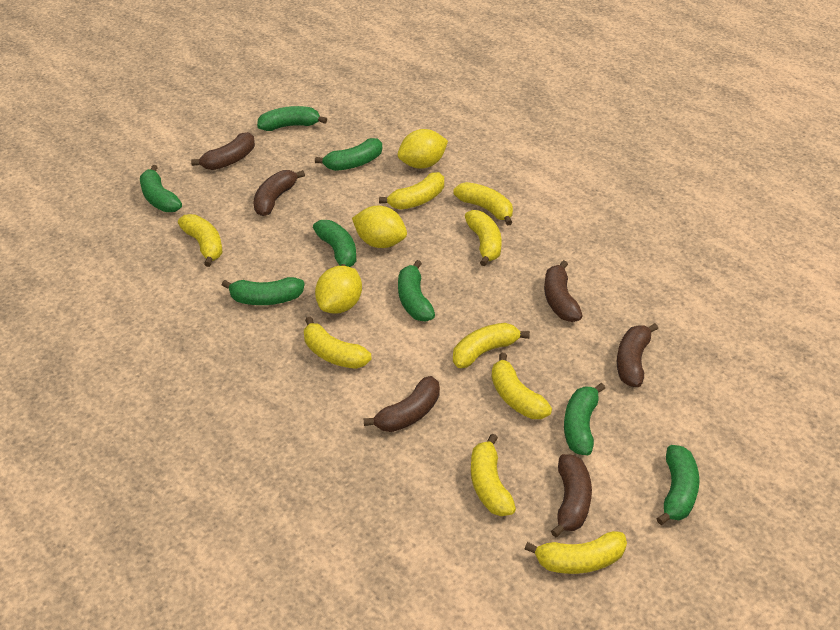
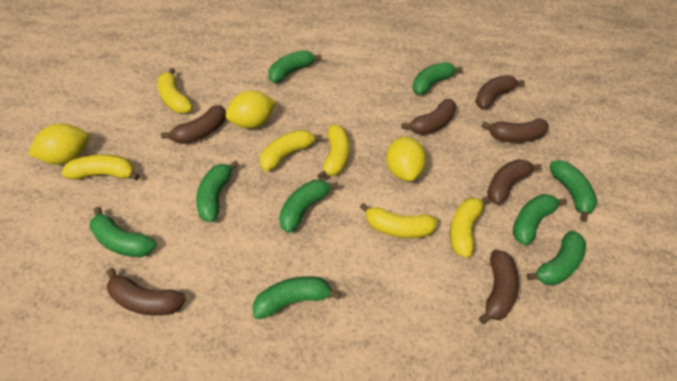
brown banana: [191,132,255,170] [253,170,305,216] [364,376,440,432] [544,260,583,322] [551,454,592,538] [617,323,658,387] = 6 -> [106,268,186,316] [161,105,226,144] [401,99,457,135] [475,75,525,109] [479,249,519,324] [481,119,549,142] [487,159,542,205] = 7
green banana: [140,165,182,212] [222,277,305,305] [257,106,327,131] [313,220,356,267] [315,138,382,171] [398,260,435,321] [564,383,605,455] [657,445,699,525] = 8 -> [89,207,157,257] [196,161,239,222] [253,276,341,319] [268,50,322,83] [279,180,339,233] [412,62,463,95] [513,194,567,245] [527,231,586,286] [549,160,597,221] = 9
yellow banana: [178,214,222,267] [304,317,371,369] [379,172,444,210] [453,182,513,226] [453,323,530,368] [465,210,502,266] [471,434,516,516] [491,353,552,419] [525,531,627,574] = 9 -> [62,154,140,181] [157,68,193,113] [260,130,322,171] [317,124,350,180] [360,203,438,238] [450,196,490,258] = 6

